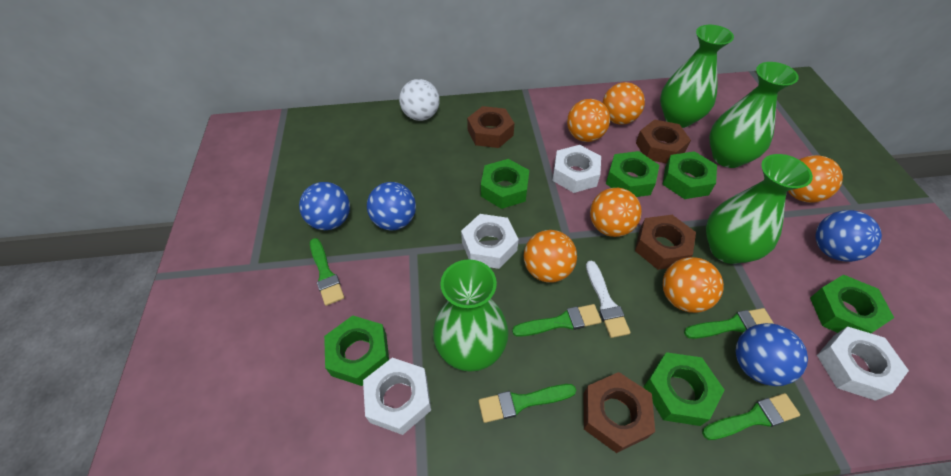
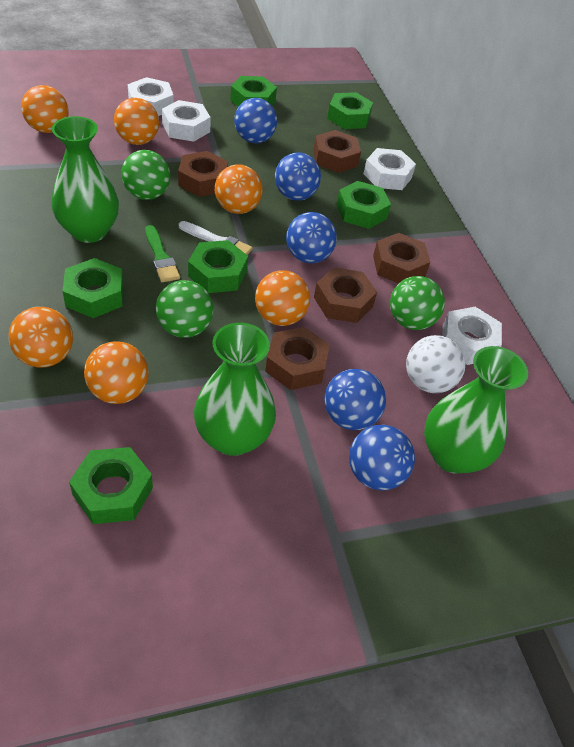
blue ball: [299,182,350,230] [367,182,416,231] [736,323,808,386] [815,210,882,262] = 4 -> [234,98,277,143] [275,152,321,201] [286,212,337,263] [324,369,386,430] [349,425,415,490] = 5
brown nut: [467,106,514,148] [584,372,655,453] [635,215,696,270] [636,119,691,164] = 4 -> [178,151,228,197] [265,327,330,390] [313,130,361,173] [314,267,377,323] [373,233,430,284] = 5
green ball: none = 0 -> [121,150,170,200] [156,280,214,338] [390,276,445,330] = 3
green brush: [310,238,344,306] [479,384,576,423] [512,304,602,337] [684,308,774,339] [702,393,800,440] = 5 -> [145,225,180,282] = 1
green vase: [433,259,509,372] [660,25,734,128] [706,154,813,264] [709,62,799,168] = 4 -> [51,116,119,243] [194,323,276,456] [424,346,528,474] = 3

